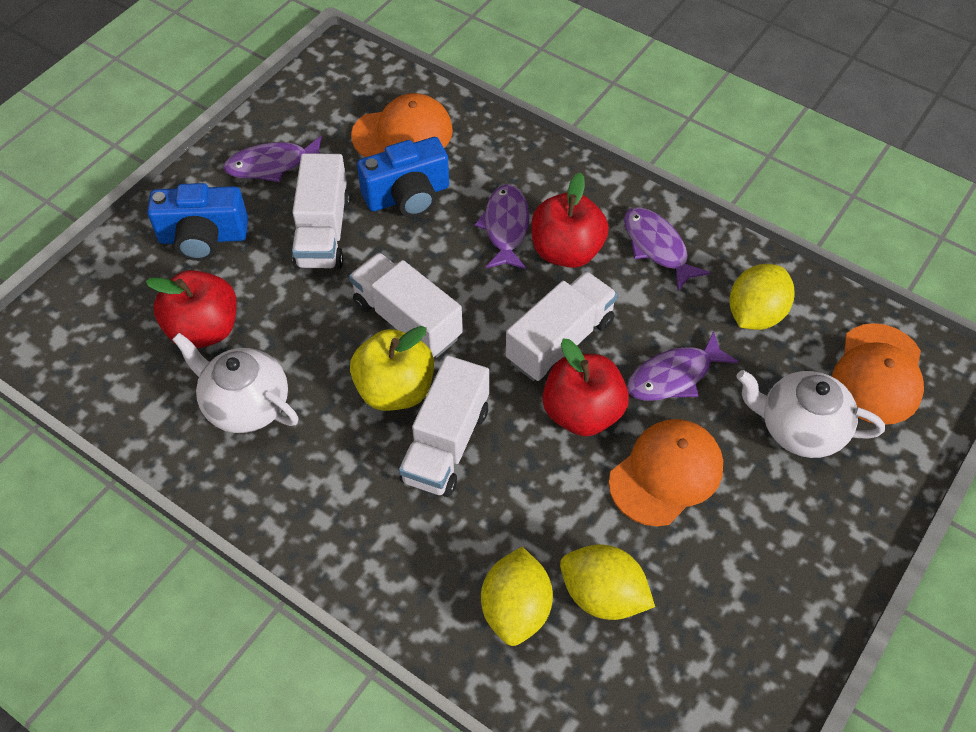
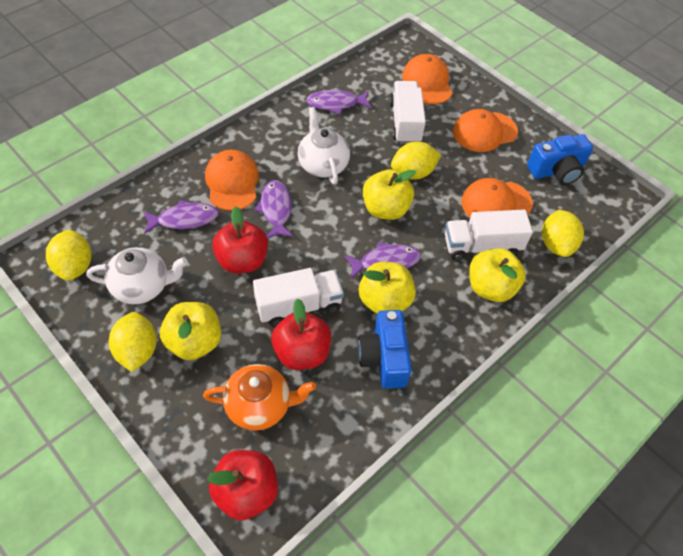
orange cap: [351,93,453,157] [609,419,723,526] [832,323,924,425] = 3 -> [205,150,259,211] [402,54,452,104] [453,109,518,152] [461,178,533,217] = 4
orange teapot: none = 0 -> [203,364,316,431] = 1
white truck: [292,153,350,269] [349,253,463,358] [399,355,489,497] [506,271,618,381] = 4 -> [253,268,344,326] [389,81,426,144] [445,210,533,261] = 3
yellow apple: [350,326,434,411] = 1 -> [160,302,221,360] [359,262,416,314] [363,169,416,220] [469,248,526,302] = 4
yellow lemon: [481,547,553,646] [560,545,655,620] [729,264,794,330] = 3 -> [46,230,92,281] [109,312,157,372] [391,141,441,180] [542,210,584,257] = 4

